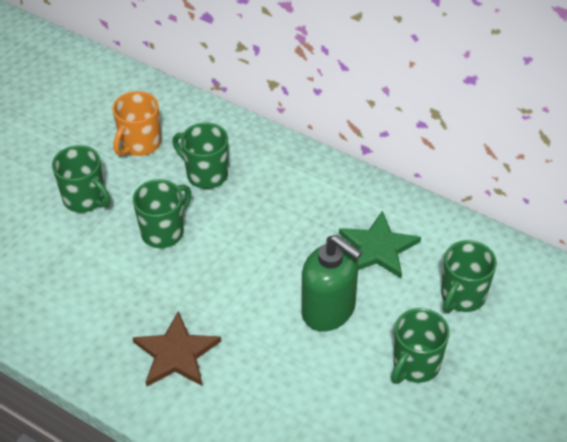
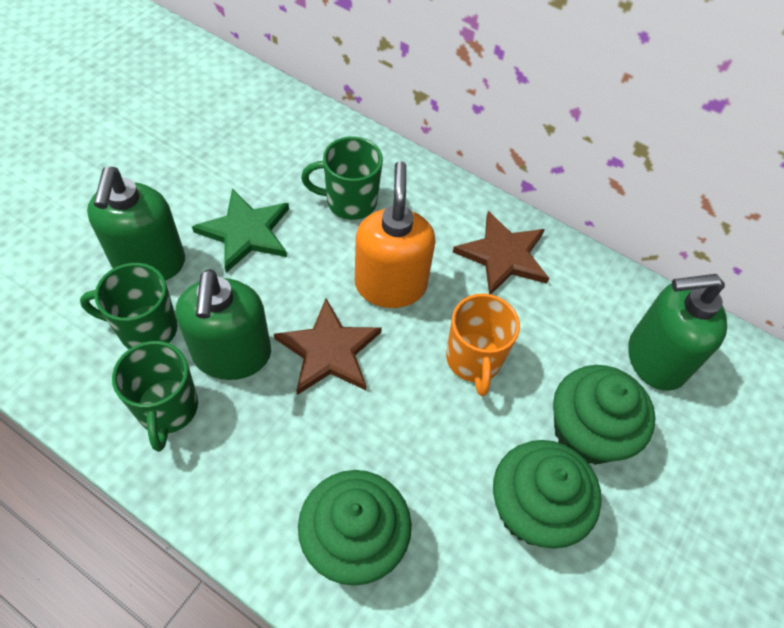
brown star: [132,311,221,387] = 1 -> [274,298,382,395] [453,211,549,294] = 2
green cupcake: none = 0 -> [298,470,412,586] [493,440,602,549] [553,365,656,465] = 3
green mug: [52,145,110,213] [133,179,191,248] [172,123,228,189] [391,308,450,384] [441,240,497,313] = 5 -> [80,263,178,349] [112,341,198,452] [301,136,383,220] = 3
green soap dispenser: [301,235,362,331] = 1 -> [87,167,185,281] [176,269,271,380] [628,274,727,391] = 3
orange soap dispenser: none = 0 -> [355,161,436,308] = 1

